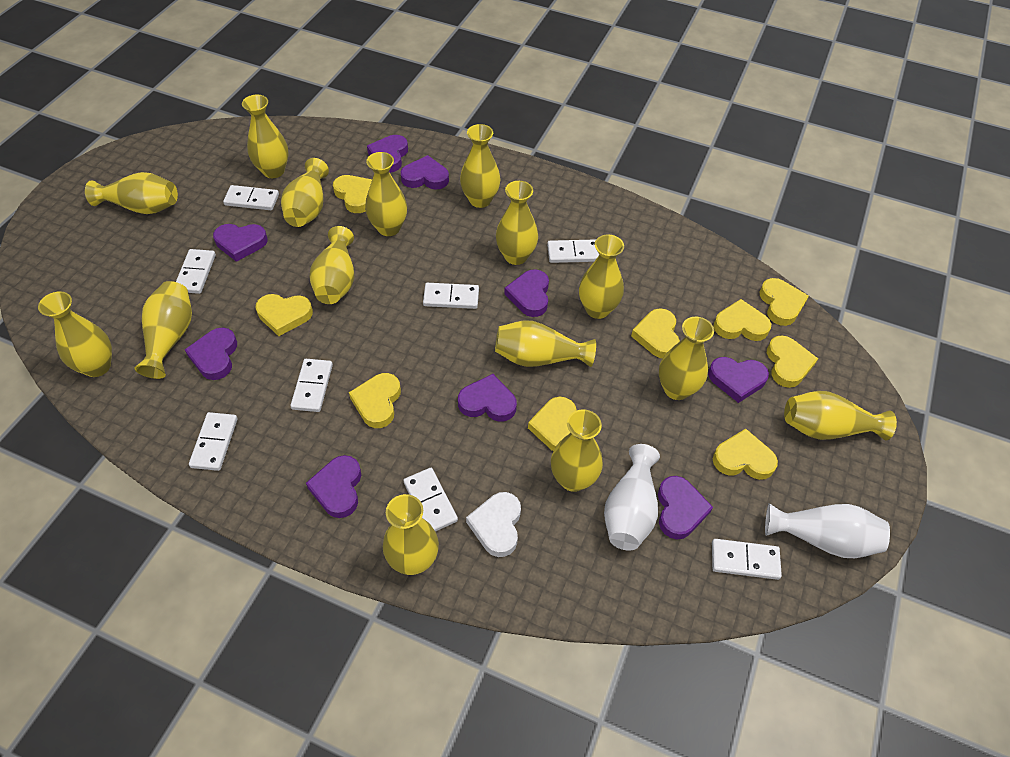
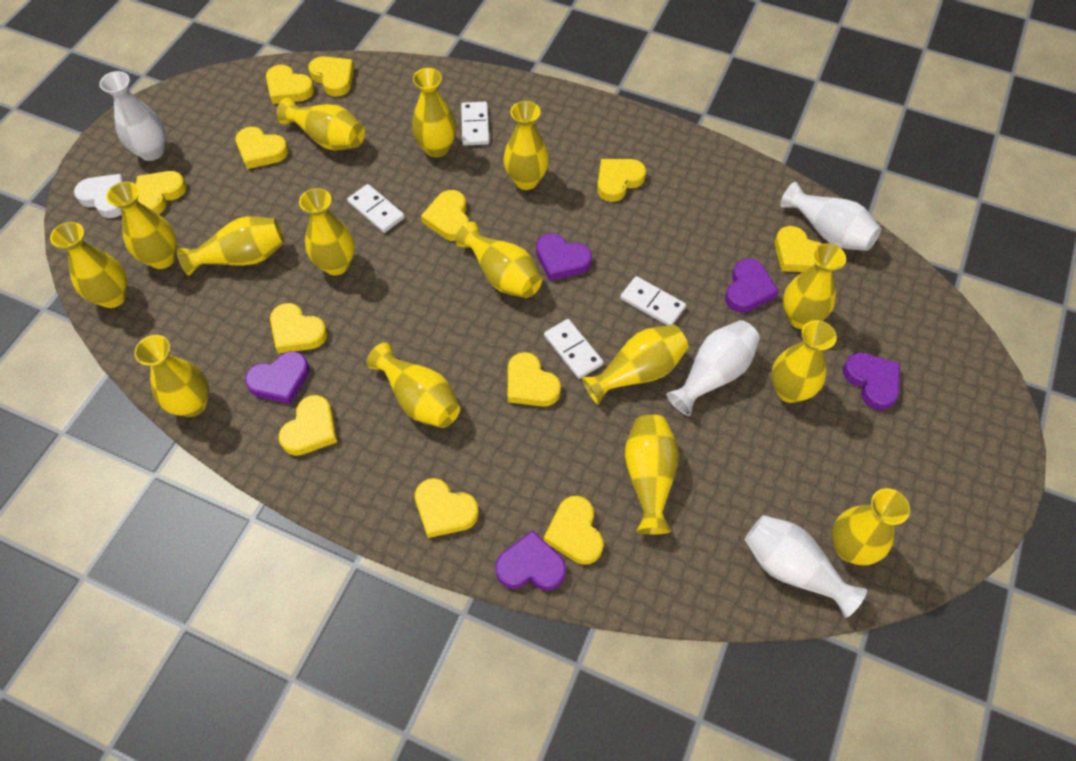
purple heart: [185,327,237,380] [213,224,267,262] [306,455,361,518] [367,135,408,173] [401,155,449,190] [458,374,517,422] [504,269,549,317] [658,476,713,539] [708,357,769,403] = 9 -> [245,351,310,404] [495,530,566,590] [536,233,592,281] [725,258,779,313] [843,353,900,410] = 5
white domino: [176,249,216,294] [189,412,238,471] [223,185,279,210] [290,359,333,412] [403,468,458,532] [423,283,479,309] [547,239,599,263] [712,539,782,580] = 8 -> [347,184,405,233] [461,102,489,146] [544,319,603,379] [620,276,686,326] = 4
white vase: [604,444,660,551] [765,503,890,558] = 2 -> [99,71,165,161] [666,320,760,416] [745,515,867,618] [780,182,881,251] = 4
yellow heart: [256,294,313,336] [333,175,372,213] [349,373,401,428] [528,397,576,451] [631,308,680,359] [713,299,771,341] [713,429,778,480] [759,278,809,326] [767,335,818,388] = 9 -> [136,171,187,214] [236,127,288,169] [266,65,314,104] [270,303,327,354] [279,395,337,456] [309,56,354,97] [415,478,479,538] [421,190,469,241] [508,352,561,407] [544,496,604,565] [597,159,646,202] [775,226,822,272] = 12

